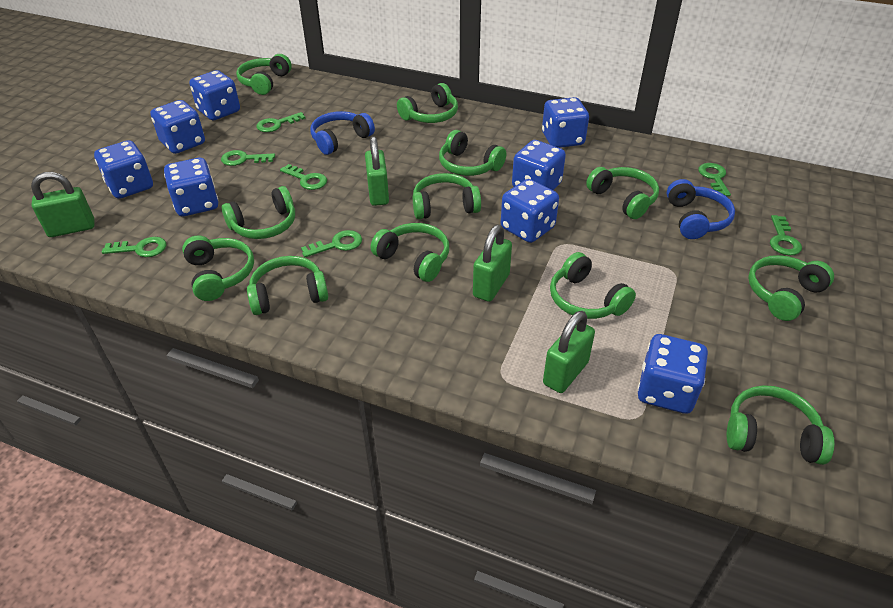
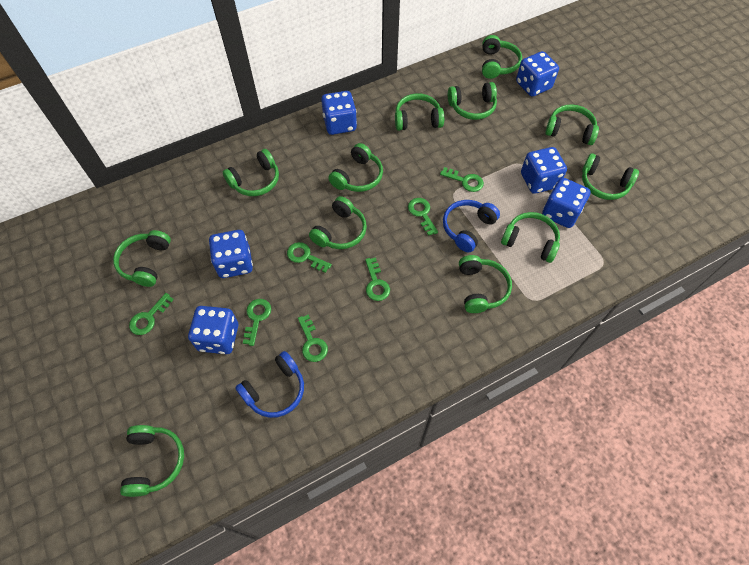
blue dice: [94,140,153,199] [150,100,205,154] [164,158,218,216] [189,70,240,120] [501,179,559,243] [512,140,566,190] [542,97,589,148] [638,334,708,414] = 8 -> [188,306,238,354] [209,230,253,278] [321,91,357,135] [516,51,559,97] [521,147,567,194] [542,178,591,228] = 6
green padlock: [31,172,94,237] [365,136,389,206] [473,225,512,302] [543,311,595,393] = 4 -> none = 0

